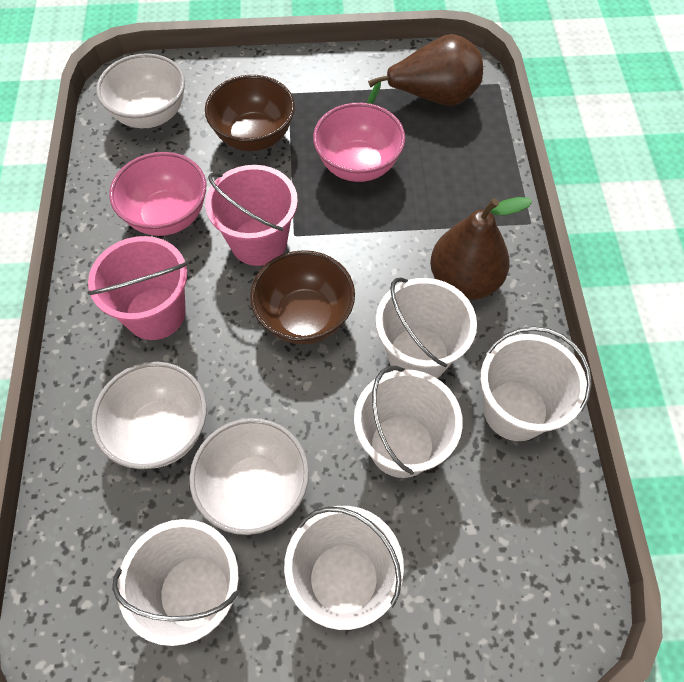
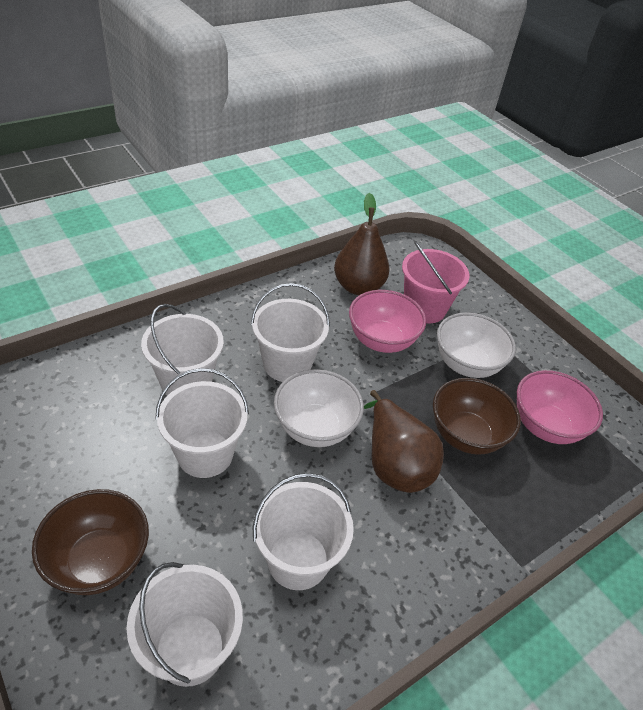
pink bucket: [87,236,188,340] [205,165,298,266] = 2 -> [402,241,469,323] = 1
white bowl: [91,362,207,469] [96,53,185,128] [189,418,309,535] = 3 -> [274,369,364,447] [437,312,516,378] = 2

